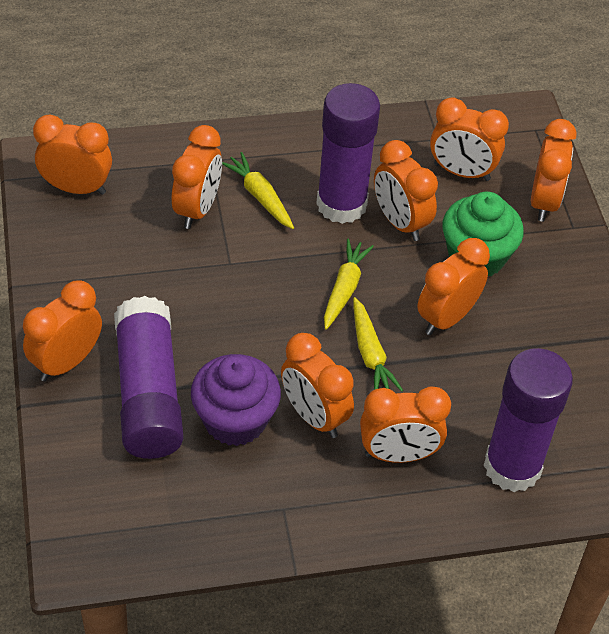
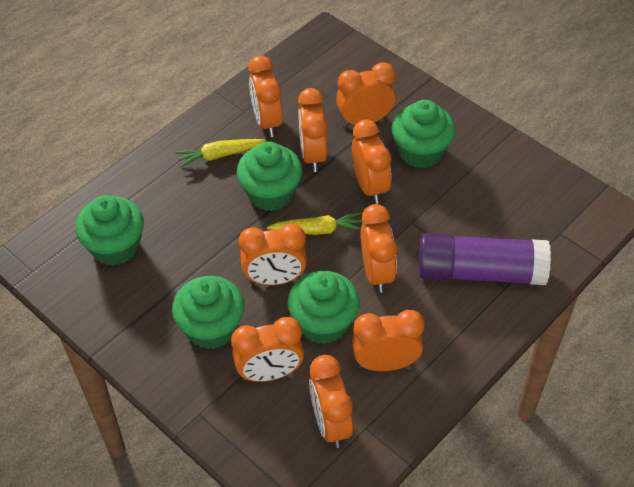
green cupcake: [442,192,524,276] = 1 -> [75,195,144,266] [172,276,244,349] [237,142,302,211] [288,271,360,344] [391,100,455,168] = 5
purple cupcake: [191,354,281,446] = 1 -> none = 0
purple glue stick: [114,296,183,459] [316,83,380,224] [484,348,573,492] = 3 -> [419,233,551,285] = 1
yellow carrot: [222,152,294,229] [324,239,374,330] [353,297,403,392] = 3 -> [175,139,266,168] [267,212,362,235] = 2

